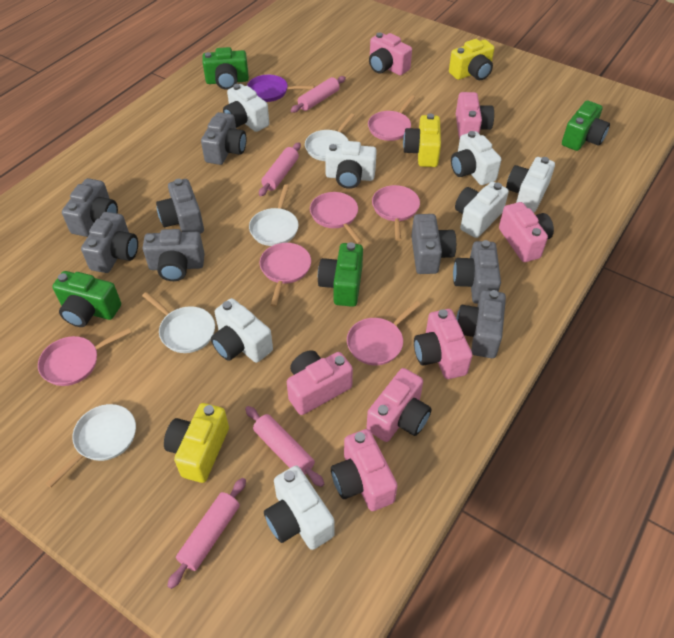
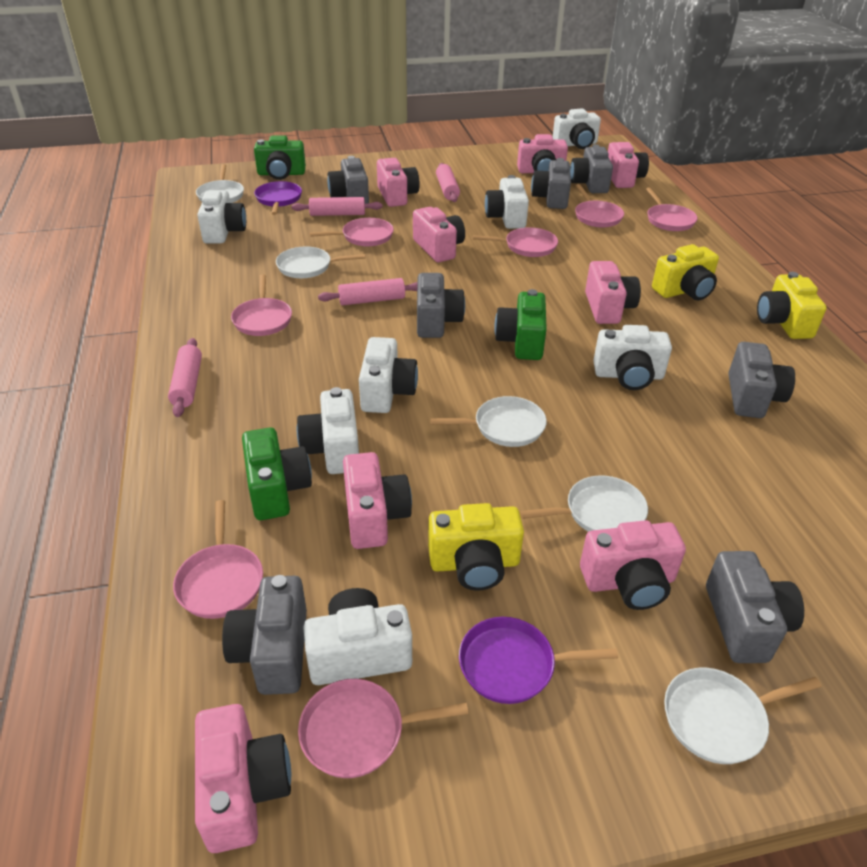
green camera: [52,271,121,327] [203,47,249,90] [318,242,363,307] [562,101,610,151] = 4 -> [242,428,312,520] [254,135,306,180] [494,289,547,360] = 3
grey camera: [62,178,118,237] [81,212,138,273] [143,229,205,281] [156,179,204,234] [201,112,246,165] [411,214,456,274] [453,240,501,304] [456,290,506,358] = 8 -> [222,575,307,695] [327,156,369,204] [417,273,465,338] [531,158,571,209] [570,144,613,193] [706,551,804,663] [728,342,795,418] = 7
pink camera: [287,350,353,415] [331,429,397,511] [366,368,432,442] [369,33,412,75] [414,309,472,379] [456,92,494,140] [499,202,554,262] = 7 -> [195,704,291,853] [343,452,412,549] [377,158,420,207] [413,207,465,262] [517,134,568,173] [580,520,686,610] [585,261,641,324] [608,142,649,188] = 8
pink pan: [38,328,131,386] [259,243,311,307] [310,192,363,244] [347,301,421,365] [368,95,415,141] [372,185,420,241] = 6 -> [173,500,263,619] [231,274,292,336] [298,679,469,778] [309,218,394,246] [473,227,558,257] [575,184,624,228] [646,187,698,231] = 7
purple pan: [247,75,314,102] = 1 -> [254,181,302,215] [459,617,618,704] = 2
white pan: [46,404,136,488] [142,292,215,353] [249,184,299,246] [305,113,355,161] = 4 -> [196,164,244,203] [276,246,366,278] [430,396,547,447] [520,475,648,532] [664,668,822,764] = 5

